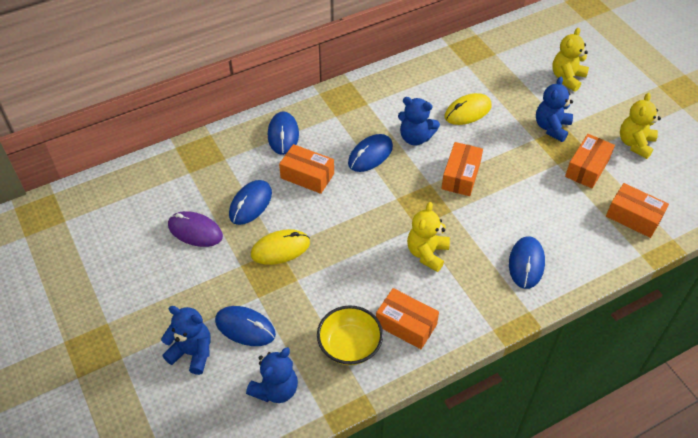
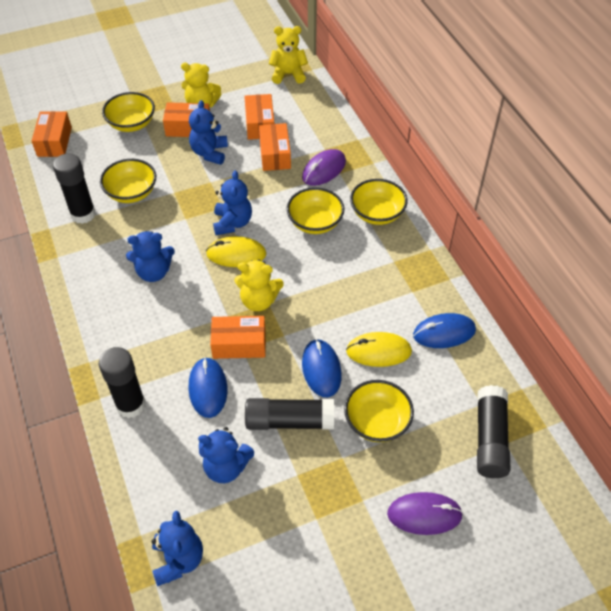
black glue stick: none = 0 -> [53,154,96,224] [99,347,145,418] [245,398,334,430] [477,385,510,478] = 4
blue mouse: [215,306,276,346] [229,180,272,225] [268,111,299,155] [348,134,393,172] [509,236,545,289] = 5 -> [189,357,227,418] [302,339,342,397] [413,313,476,348] = 3
blue teddy bear: [161,306,210,375] [246,347,298,403] [398,97,440,146] [536,77,573,142] = 4 -> [126,231,175,282] [152,511,203,586] [189,100,228,165] [198,427,254,483] [213,170,252,235] = 5
purple mouse: [168,211,223,247] = 1 -> [302,149,346,186] [387,492,463,535] = 2
yellow bowl: [317,305,383,365] = 1 -> [100,159,156,203] [102,92,155,132] [286,187,344,234] [344,380,414,442] [350,179,408,225] = 5

